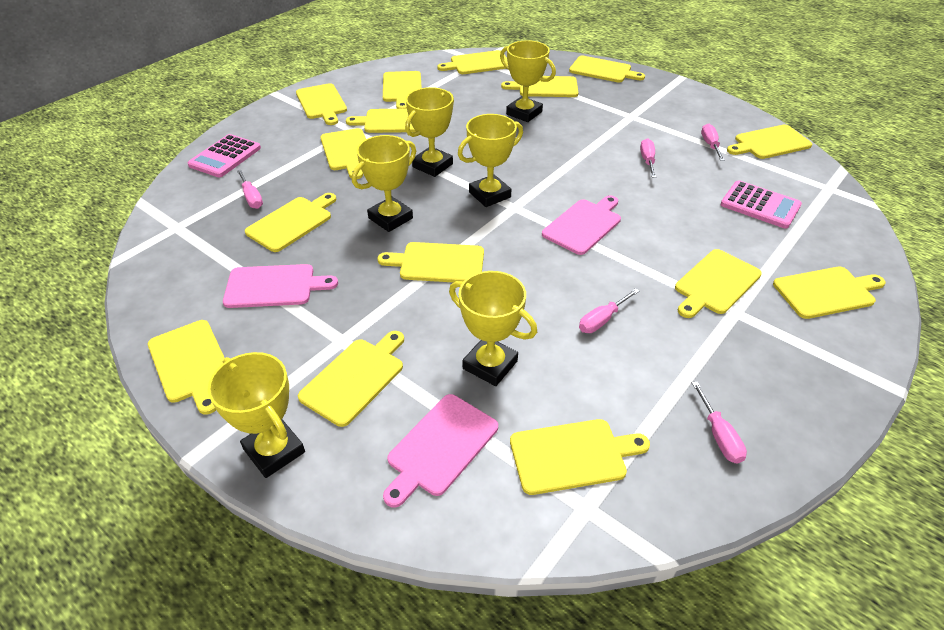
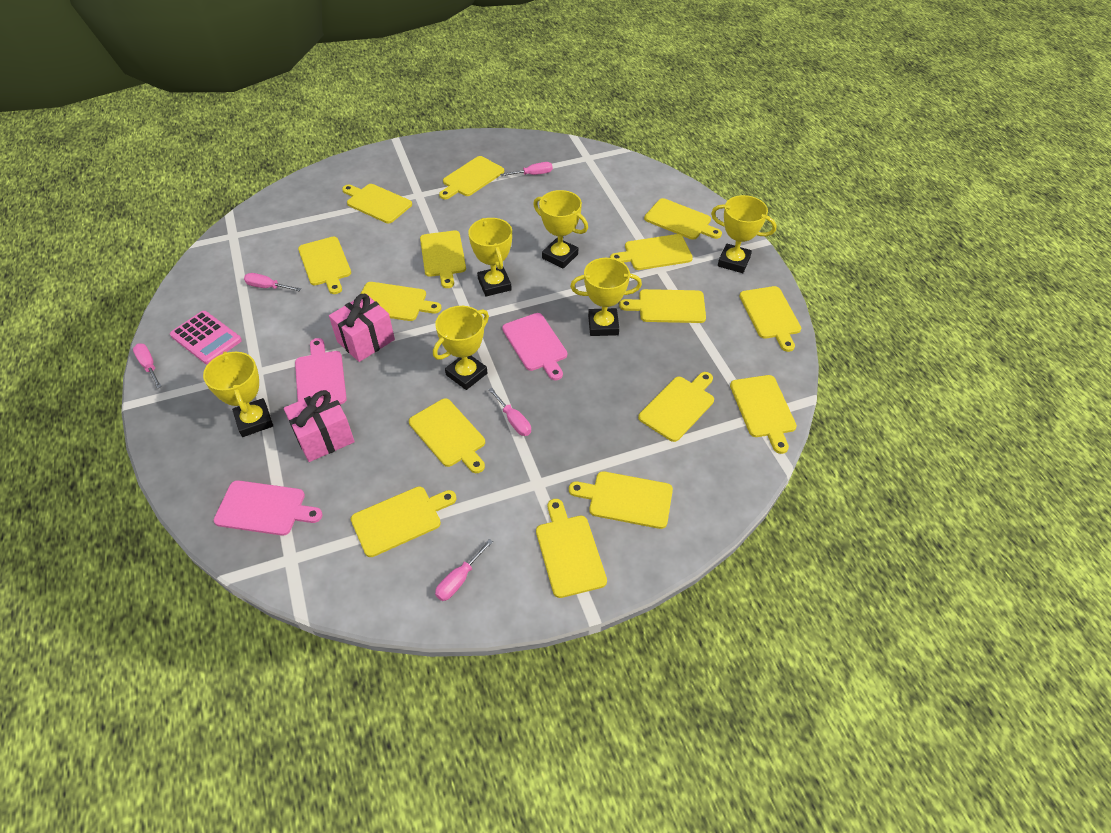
pink calculator: [188,134,261,177] [720,180,802,229] = 2 -> [170,311,242,364] = 1
pink gift: none = 0 -> [284,388,355,462] [329,294,395,362] = 2

